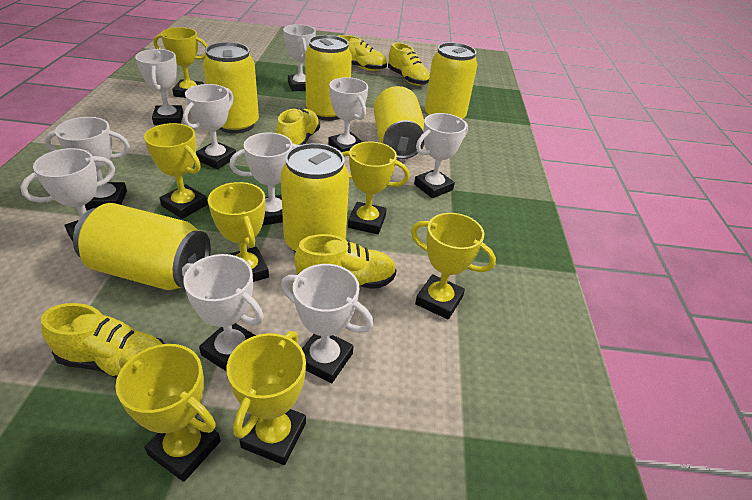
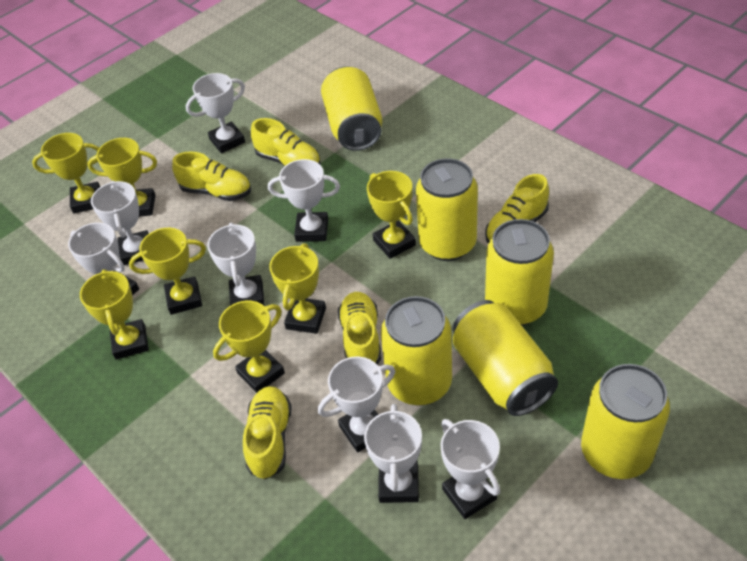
white trophy: [20,148,115,241] [45,117,130,210] [135,49,183,125] [182,254,264,372] [183,84,236,169] [230,132,299,226] [281,264,373,383] [283,24,316,91] [328,77,368,152] [414,113,468,198] = 10 -> [68,223,139,296] [91,181,149,265] [186,73,245,153] [207,222,264,306] [268,159,340,242] [318,356,395,453] [364,404,422,503] [441,419,500,519] = 8

